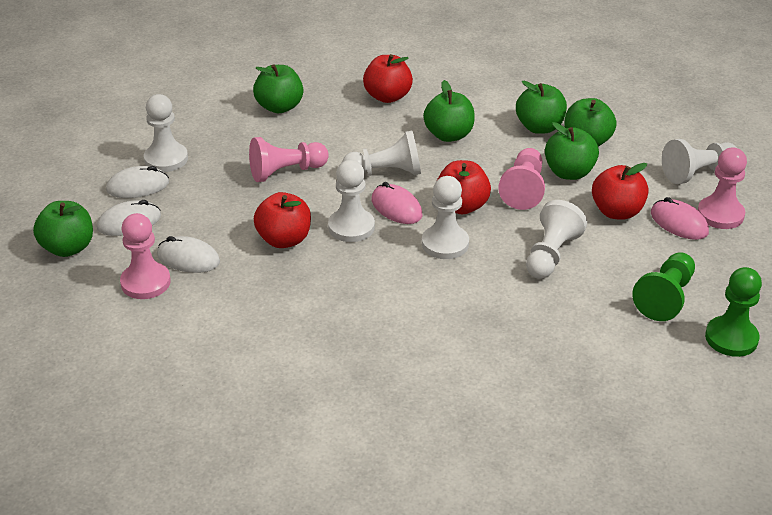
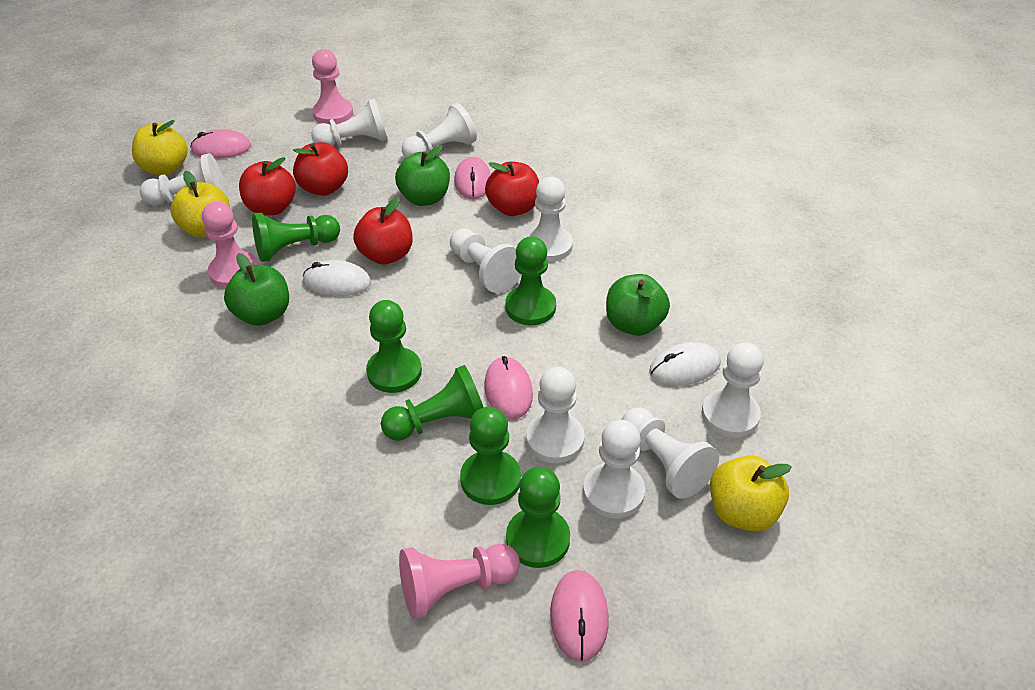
green apple: [33,201,93,257] [253,64,303,113] [423,80,475,142] [516,81,567,134] [545,122,599,180] [564,98,617,147] = 6 -> [224,253,289,326] [395,145,450,206] [606,274,670,336] = 3
green pawn: [632,252,695,321] [705,267,762,357] = 2 -> [252,213,340,262] [366,300,422,393] [381,365,483,441] [460,407,521,505] [505,236,556,325] [506,467,570,568] = 6
pink mouse: [371,182,423,224] [651,197,709,240] = 2 -> [190,129,251,159] [454,157,491,199] [484,356,533,419] [550,570,609,662] = 4
pink pawn: [120,213,171,299] [249,137,329,182] [498,148,545,210] [698,148,747,229] = 4 -> [202,202,258,288] [312,49,353,125] [399,544,520,619] = 3
white mouse: [97,200,161,236] [106,166,169,198] [157,236,220,273] = 3 -> [303,260,371,296] [649,342,721,386] = 2
white pawn: [144,94,188,172] [328,160,375,242] [342,131,421,176] [422,176,469,259] [526,200,587,279] [662,139,737,184] = 6 -> [140,153,226,205] [311,98,388,146] [402,103,477,158] [450,228,522,293] [526,177,573,262] [526,367,585,463] [583,420,645,519] [622,407,719,499] [702,343,764,438] = 9
yellow apple: none = 0 -> [132,120,188,175] [170,171,230,238] [710,455,791,531] = 3

